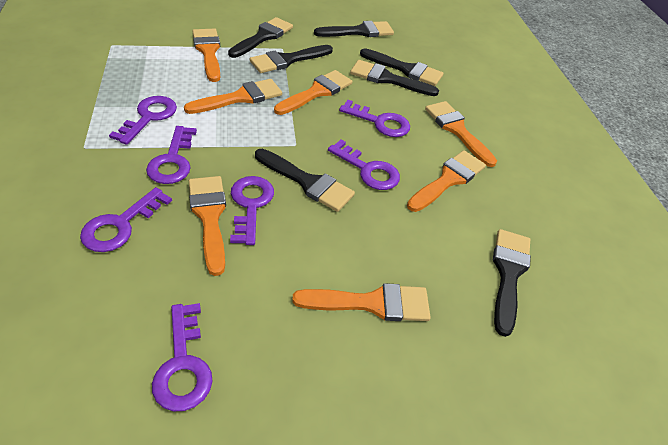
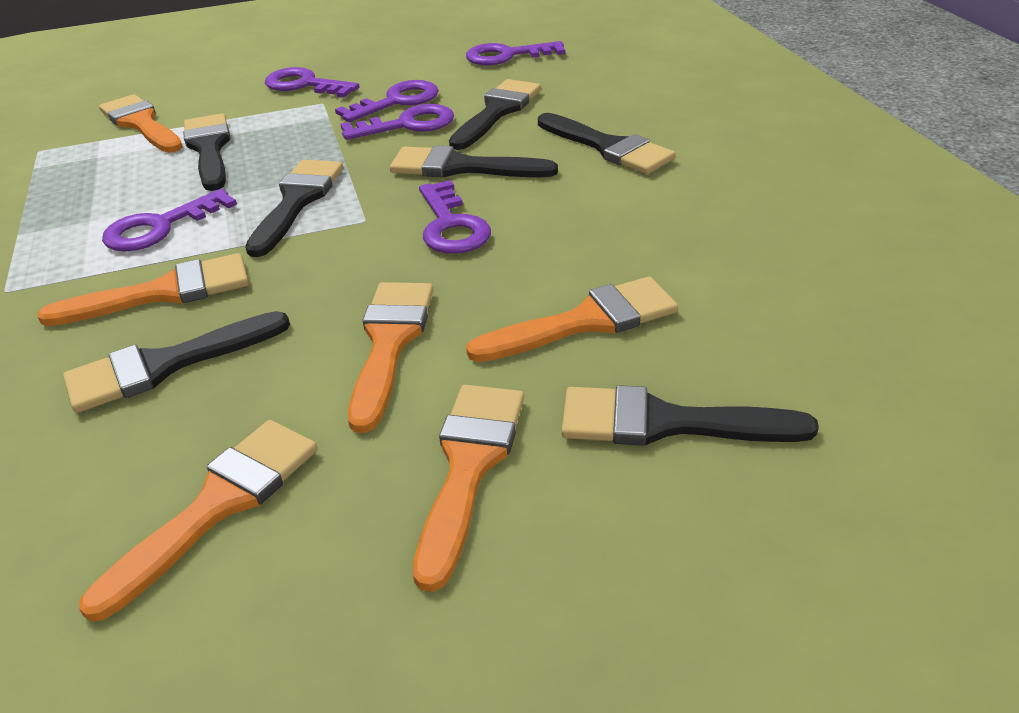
orange brush: [184,79,282,114] [189,176,226,276] [192,29,220,82] [274,70,352,115] [292,283,431,321] [407,150,486,212] [425,101,497,167] = 7 -> [38,253,249,326] [79,420,318,622] [99,94,183,153] [348,282,433,433] [413,385,524,592] [466,276,678,362] = 6
purple key: [80,187,172,252] [109,96,177,145] [146,126,197,184] [152,303,213,411] [230,176,274,245] [328,140,400,190] [339,100,410,137] = 7 -> [102,189,237,252] [265,67,360,98] [335,80,439,122] [340,104,454,140] [419,180,491,254] [466,41,565,65] = 6

